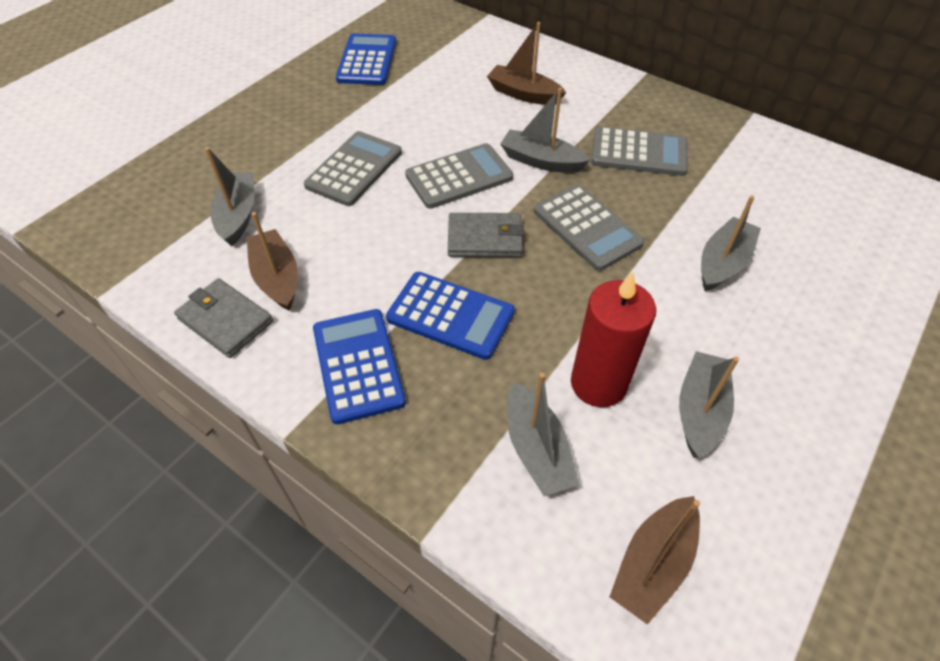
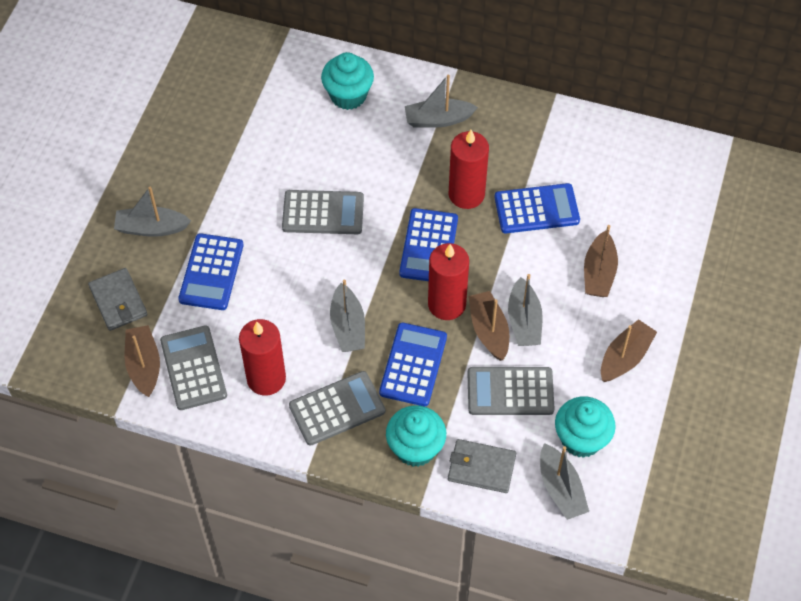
blue calculator: [313,309,406,424] [336,33,396,85] [386,272,515,360] = 3 -> [178,233,244,310] [379,323,447,406] [399,208,458,281] [494,183,580,233] = 4
brown boat: [247,212,298,311] [487,22,566,105] [609,496,700,625] = 3 -> [125,325,160,397] [468,291,509,361] [584,225,618,297] [601,319,657,382] = 4
red candle: [571,272,656,407] = 1 -> [239,319,286,396] [428,243,469,320] [449,130,489,209] = 3
turquoise cupcake: none = 0 -> [321,52,374,110] [386,405,446,467] [555,396,616,458] = 3

